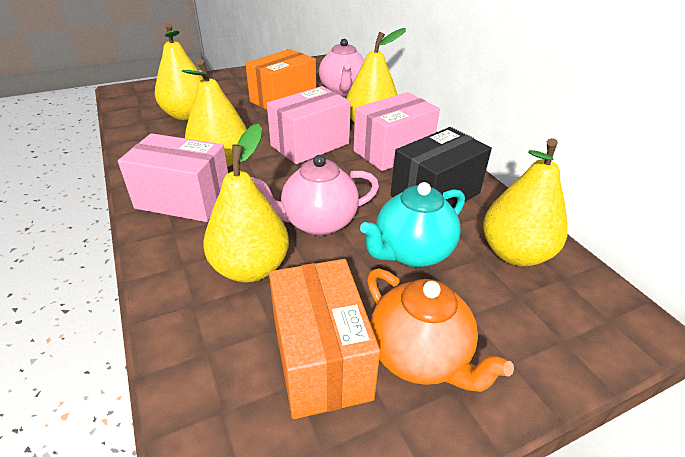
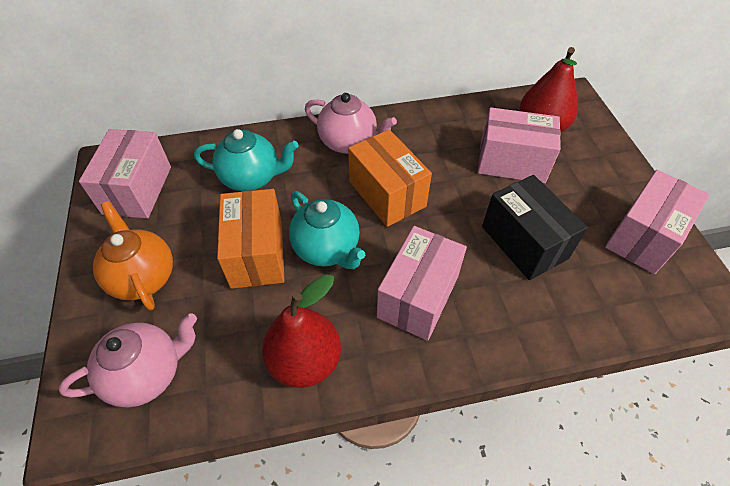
pink box: [118,133,228,222] [267,86,351,164] [354,92,440,171] = 3 -> [79,129,171,218] [377,226,467,341] [478,107,561,183] [605,170,710,274] = 4
red pear: none = 0 -> [262,274,341,388] [520,47,578,132] = 2
turquoise teapot: [360,182,465,267] = 1 -> [194,129,299,191] [289,191,365,269] = 2
yellow pear: [155,23,204,120] [182,59,247,167] [203,124,289,283] [346,28,406,123] [483,138,568,266] = 5 -> none = 0

